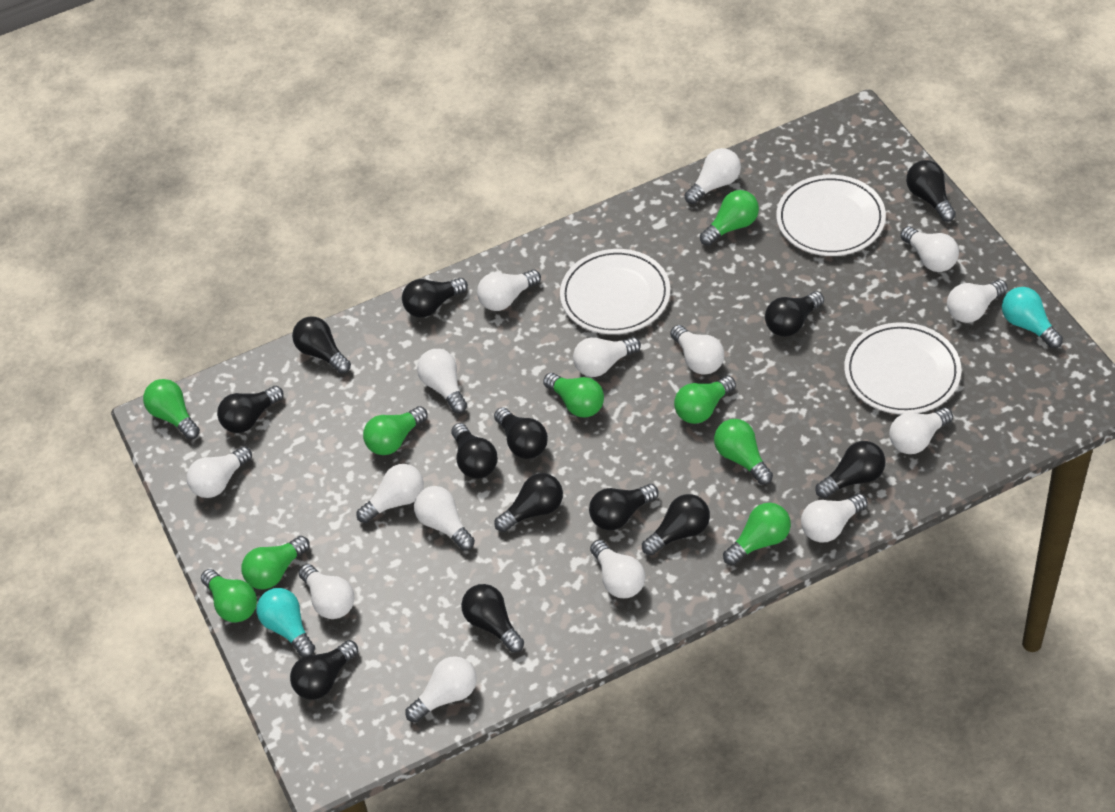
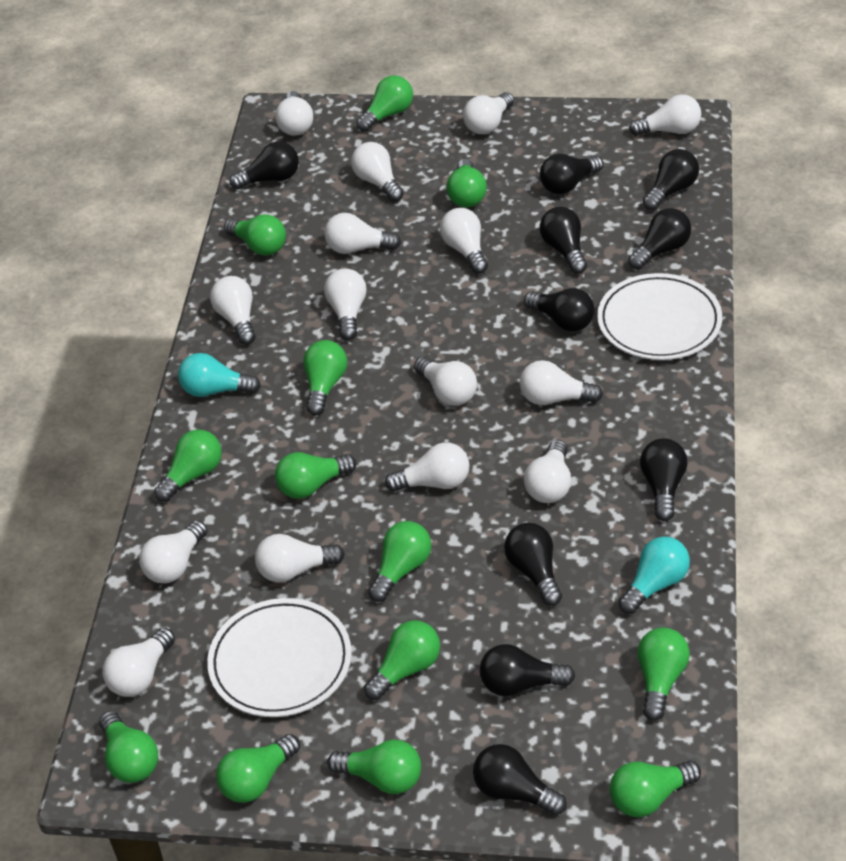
black light bulb: [217,386,283,433] [290,640,358,700] [292,316,351,374] [402,278,468,318] [451,423,498,478] [461,584,524,653] [494,407,548,459] [494,473,563,532] [589,484,659,530] [642,494,710,555] [765,291,824,337] [815,441,886,498] [906,160,956,222] = 13 -> [230,141,299,189] [473,744,567,815] [480,644,575,696] [504,523,562,606] [524,288,595,332] [540,154,603,194] [540,207,587,274] [628,208,691,270] [640,438,688,521] [643,149,699,210] = 10
green light bulb: [143,379,200,439] [201,569,257,623] [241,536,310,589] [363,406,428,455] [543,373,604,417] [674,376,736,424] [700,190,759,246] [714,419,773,485] [723,503,791,565] = 9 -> [99,711,158,783] [154,429,222,502] [216,734,300,803] [224,214,286,256] [275,452,356,499] [303,340,347,416] [327,739,421,794] [357,75,413,132] [364,620,440,700] [368,521,431,602] [446,159,487,207] [610,761,701,817] [637,628,690,721] = 13
white plate: [560,249,670,334] [776,175,886,256] [844,322,961,414] = 3 -> [207,598,352,717] [597,273,722,360] = 2

